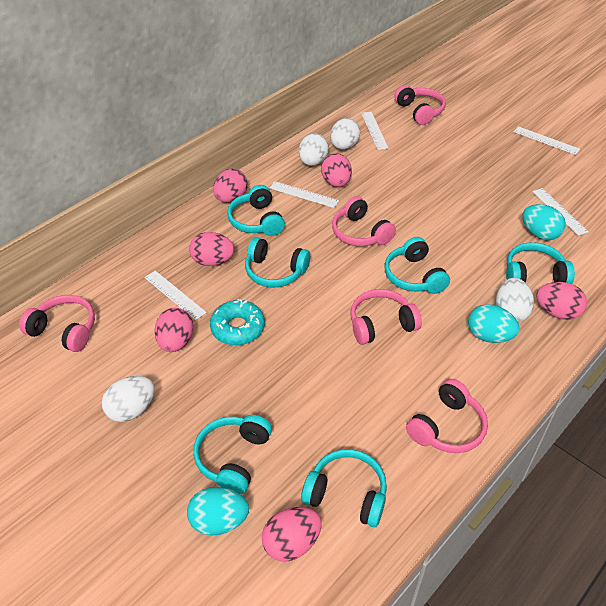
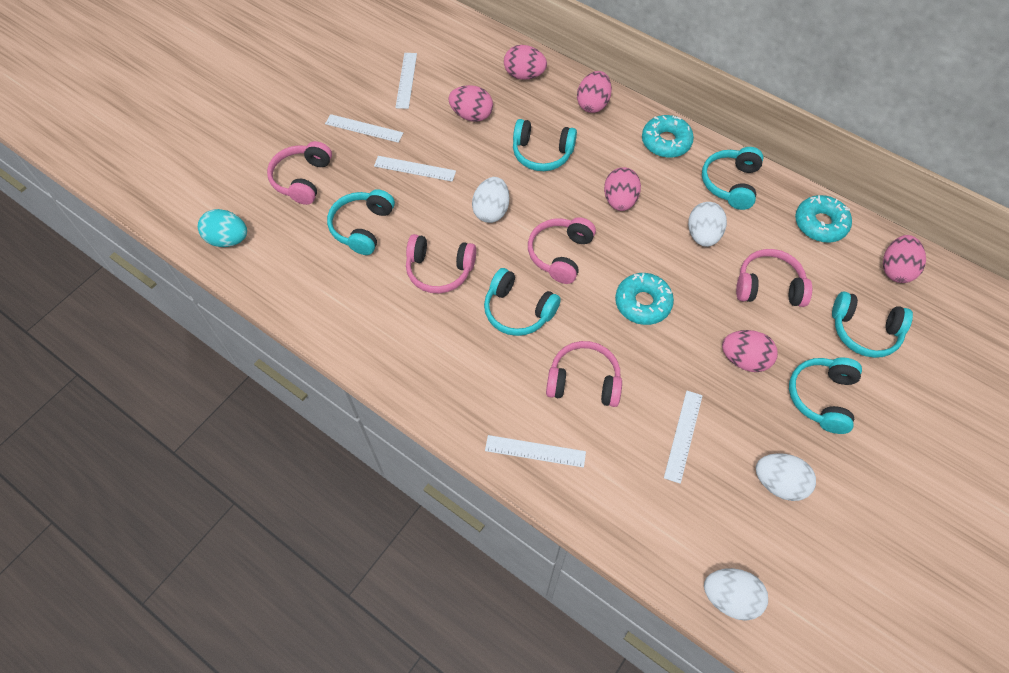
turquoise donut: [210,299,265,345] = 1 -> [615,273,674,325] [642,115,694,158] [795,195,852,243] = 3
turquoise egg: [187,487,249,536] [468,304,520,343] [522,204,566,240] = 3 -> [198,209,247,247] = 1

